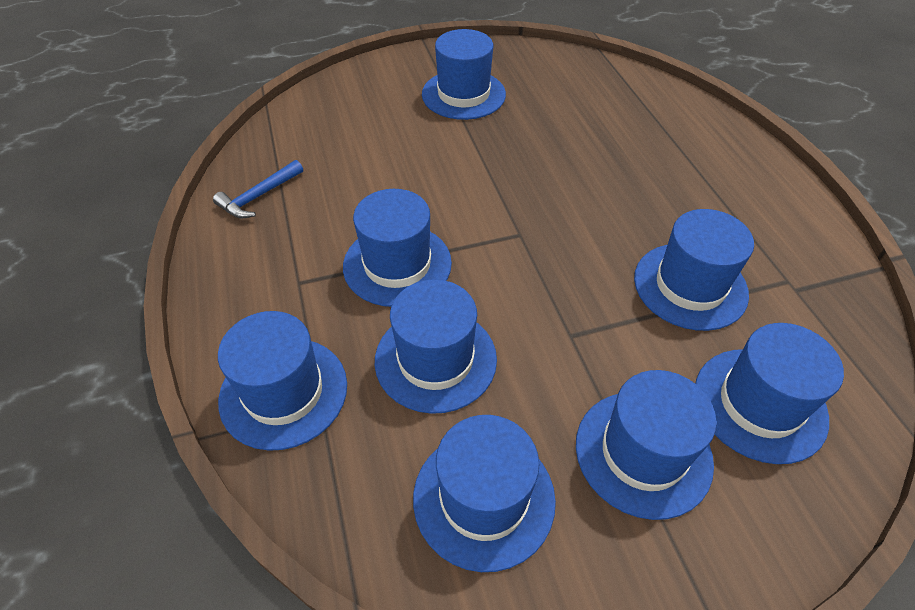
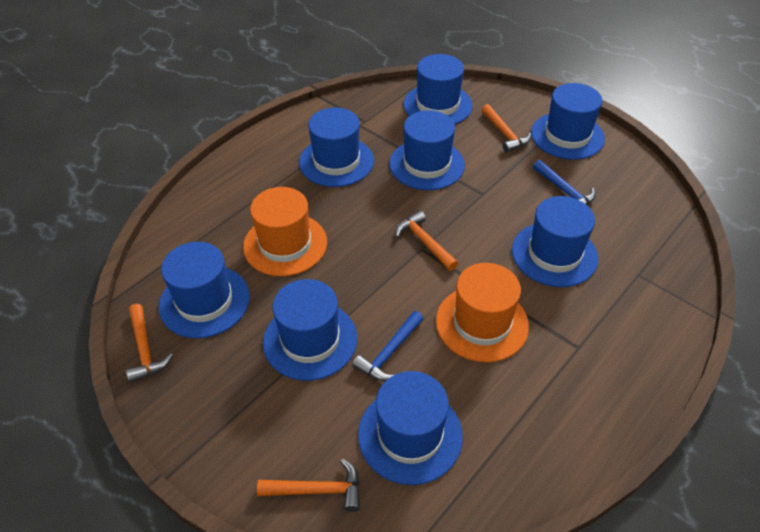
blue hammer: [213,160,303,218] = 1 -> [352,311,424,381] [533,160,596,205] = 2
orange hammer: none = 0 -> [126,304,173,383] [257,458,360,512] [395,211,458,271] [481,104,531,152] = 4
orange hat: none = 0 -> [243,187,327,277] [436,263,529,362] = 2

